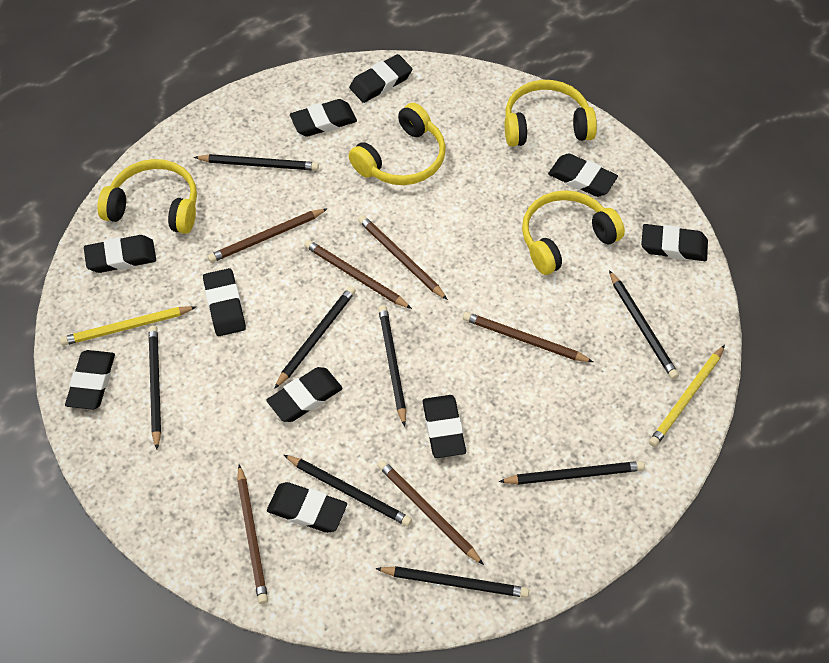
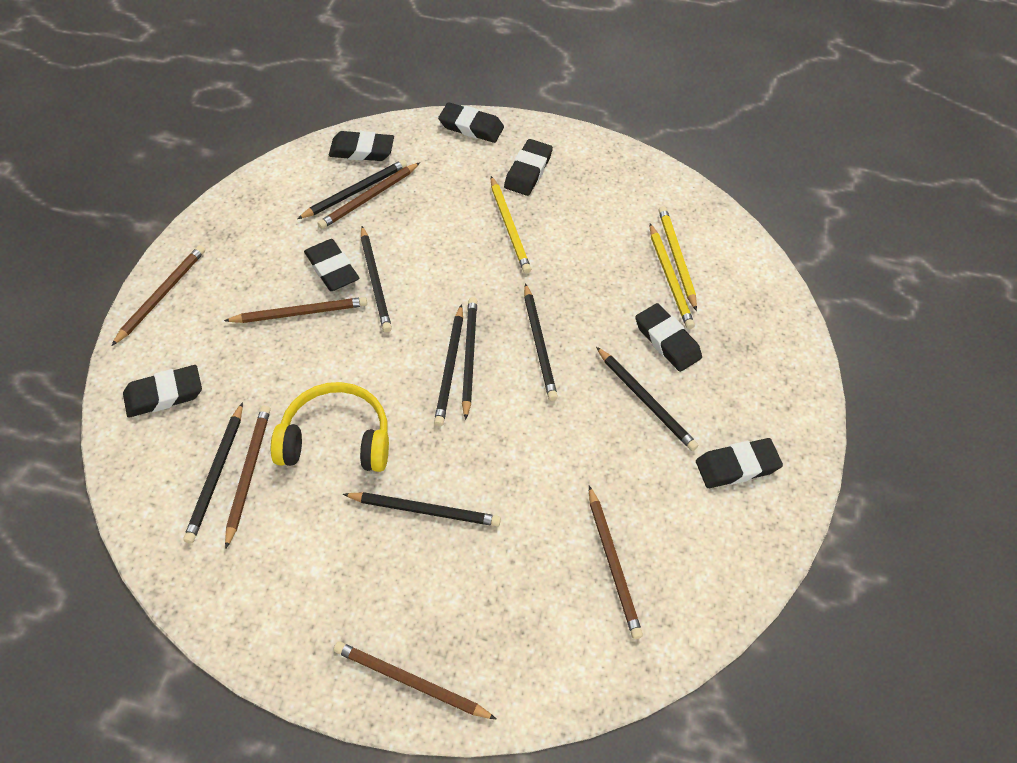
black eraser: [65,350,115,410] [84,235,156,273] [203,268,246,336] [266,367,343,422] [267,482,347,533] [290,99,357,137] [349,54,412,103] [422,395,466,458] [548,153,618,197] [641,224,708,261] = 10 -> [123,365,202,418] [304,239,359,291] [329,131,394,161] [438,102,504,143] [504,139,553,196] [635,303,702,372] [696,438,783,488] = 7
yellow headphones: [97,159,197,234] [349,103,446,185] [505,80,597,147] [522,190,625,275] = 4 -> [271,382,389,472] = 1
yellow pencil: [60,306,196,346] [649,345,725,447] = 2 -> [491,176,531,273] [650,223,695,329] [658,206,697,311] = 3

